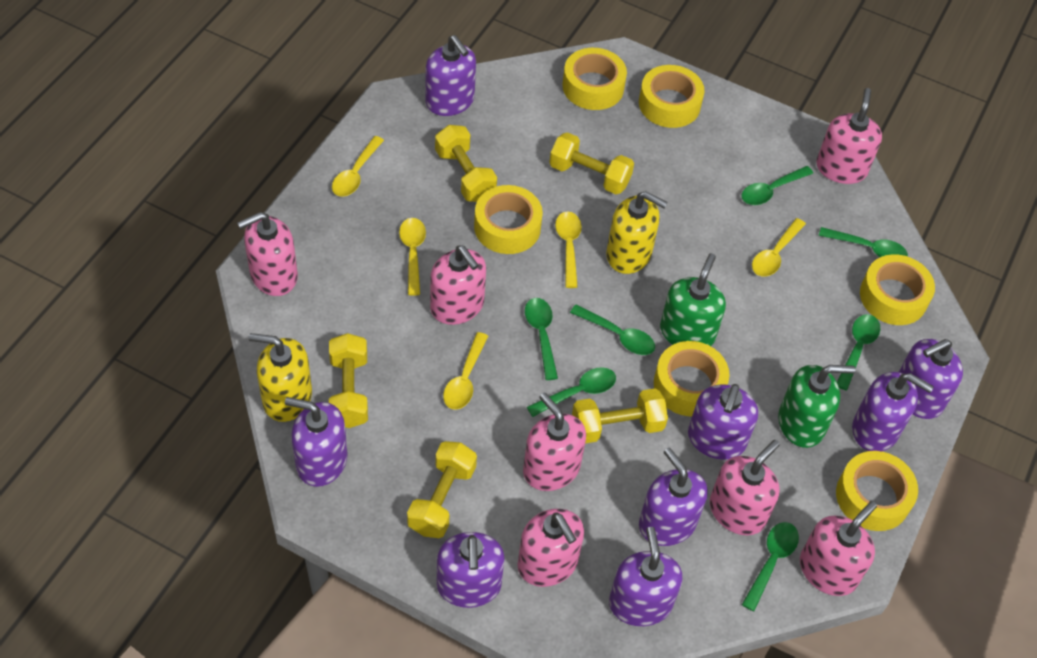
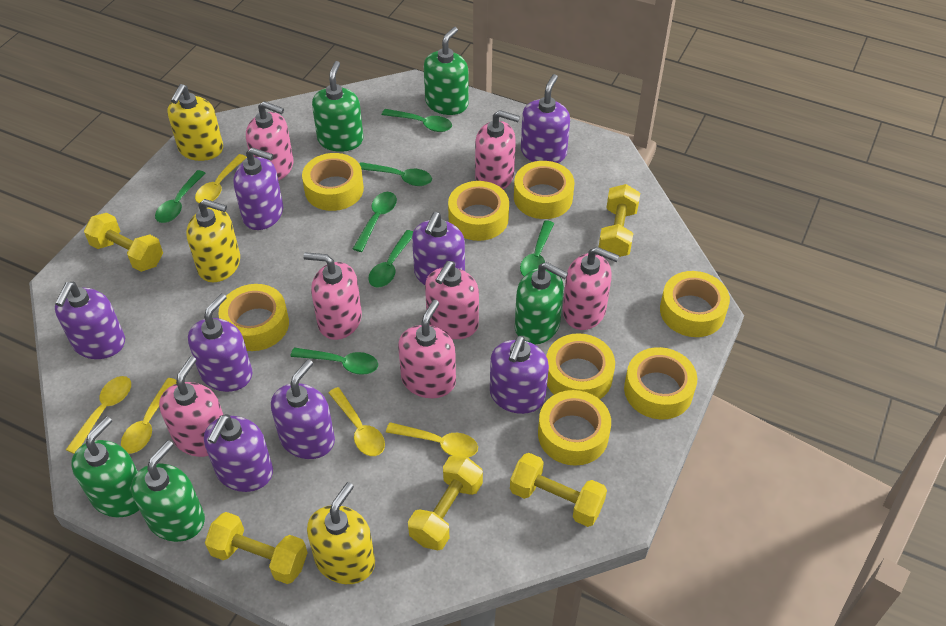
green soap dispenser: [660,253,726,346] [778,365,855,448] = 2 -> [71,416,139,517] [131,440,205,542] [312,61,363,152] [424,27,469,115] [515,262,568,345] = 5
yellow soap dispenser: [249,333,312,422] [606,191,668,274] = 2 -> [167,84,223,161] [186,199,240,283] [307,482,375,584] = 3
yellow tape: [474,185,543,254] [562,48,627,110] [639,65,705,128] [654,341,730,416] [836,451,918,531] [860,254,935,325] = 6 -> [218,284,289,351] [302,153,364,211] [448,181,509,241] [514,161,575,219] [538,390,611,466] [546,333,615,399] [624,347,697,419] [660,271,730,337] = 8

